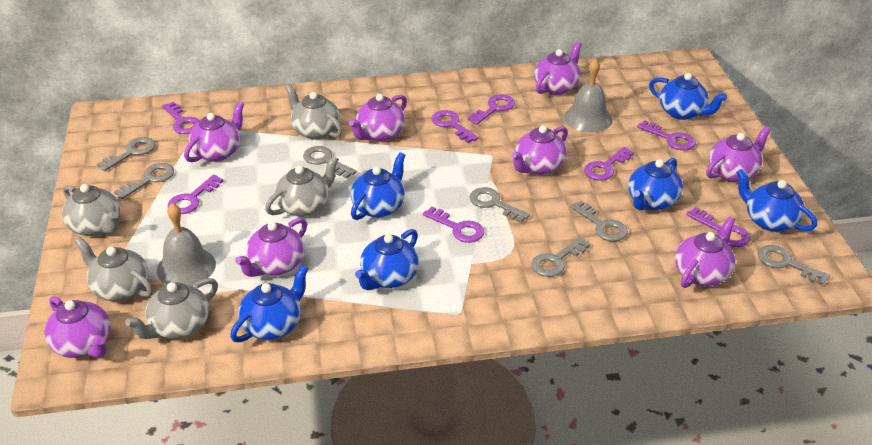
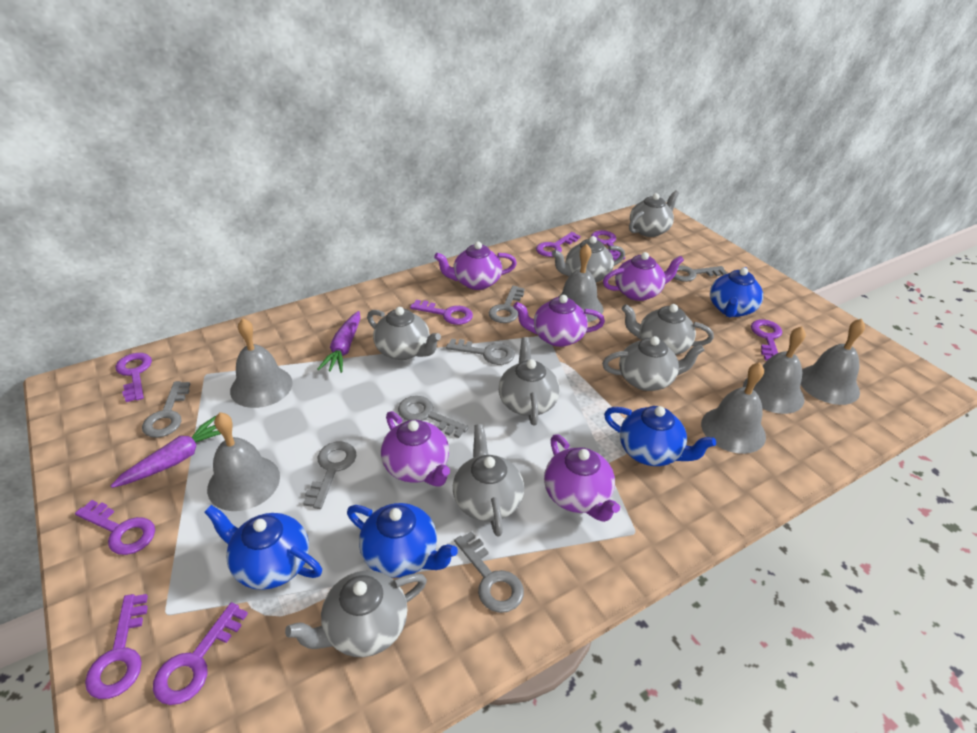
blue teapot: [230,265,308,342] [351,152,405,220] [355,229,419,290] [628,158,683,210] [649,73,727,120] [736,169,817,232] = 6 -> [204,505,322,590] [347,503,458,578] [604,406,716,466] [710,267,763,317] = 4
grey bell: [157,203,216,286] [564,59,613,132] = 2 -> [207,412,280,511] [230,318,292,408] [558,244,603,322] [701,362,766,454] [743,326,806,414] [801,319,865,405] = 6
grey teapot: [62,184,120,236] [75,237,153,301] [125,278,218,339] [265,155,339,217] [285,84,342,140] = 5 -> [285,571,427,657] [367,307,441,360] [453,424,524,537] [499,337,560,426] [552,236,625,282] [602,336,705,391] [622,304,714,355] [629,190,679,237] = 8
purple carrot: none = 0 -> [111,416,221,488] [317,311,360,373] = 2
purple teapot: [44,296,111,358] [184,102,244,162] [235,218,307,277] [349,94,407,142] [511,125,568,175] [534,41,582,95] [675,216,735,288] [706,126,771,182] = 8 -> [381,411,450,487] [434,242,517,290] [513,295,605,347] [544,434,620,522] [603,252,684,301] = 5

